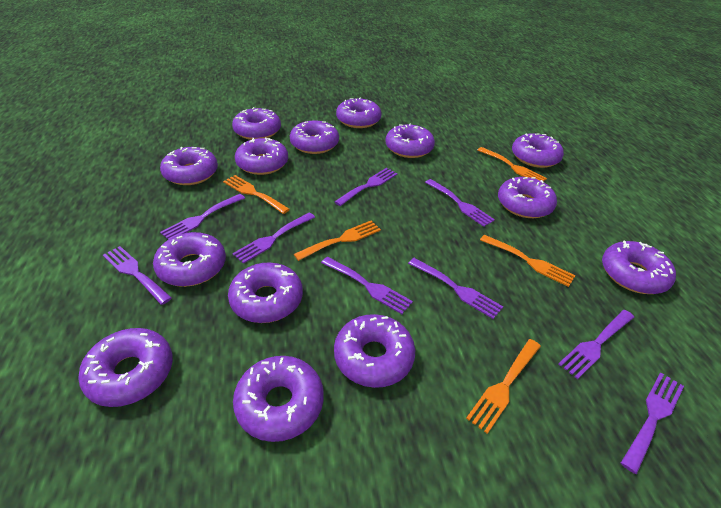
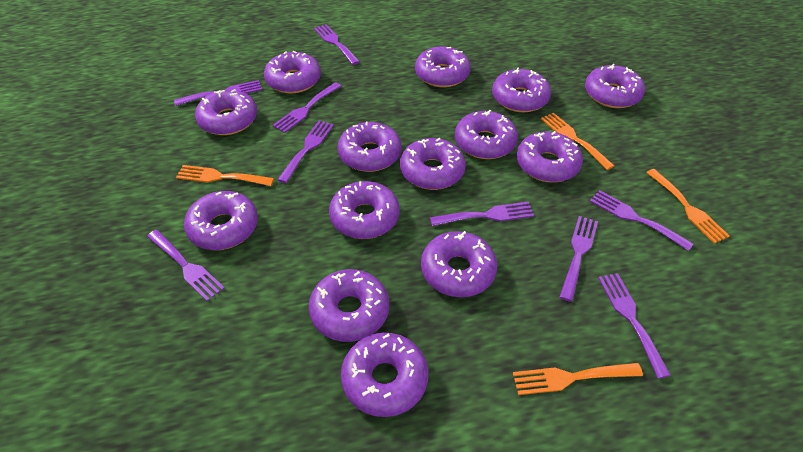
orange fork: [223,175,290,214] [294,221,381,261] [466,339,541,434] [477,147,547,182] [480,235,576,287] = 5 -> [176,165,274,186] [513,363,643,395] [541,113,614,170] [646,169,730,244] = 4

